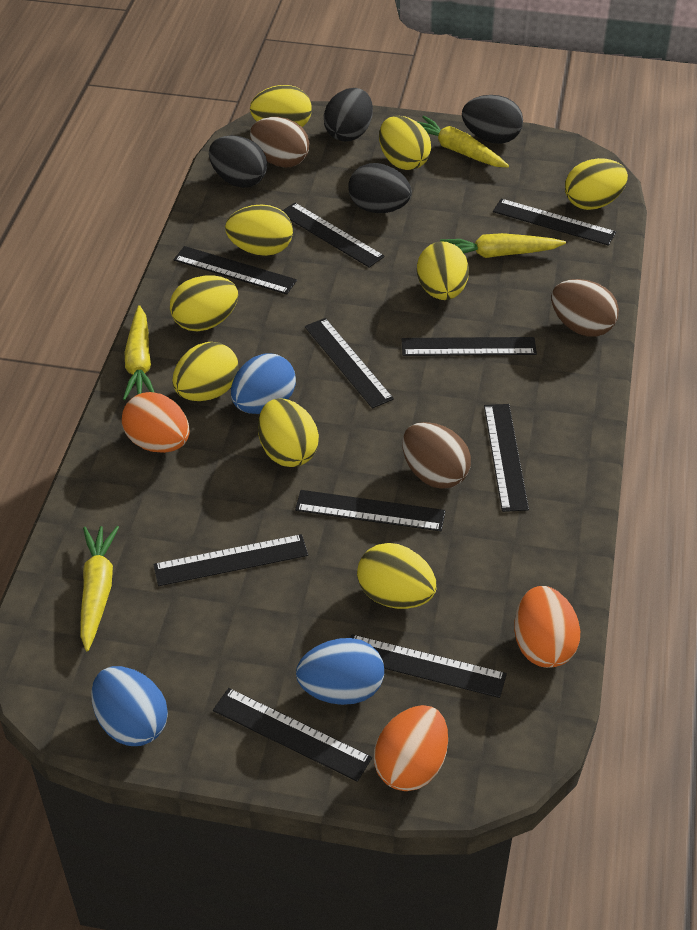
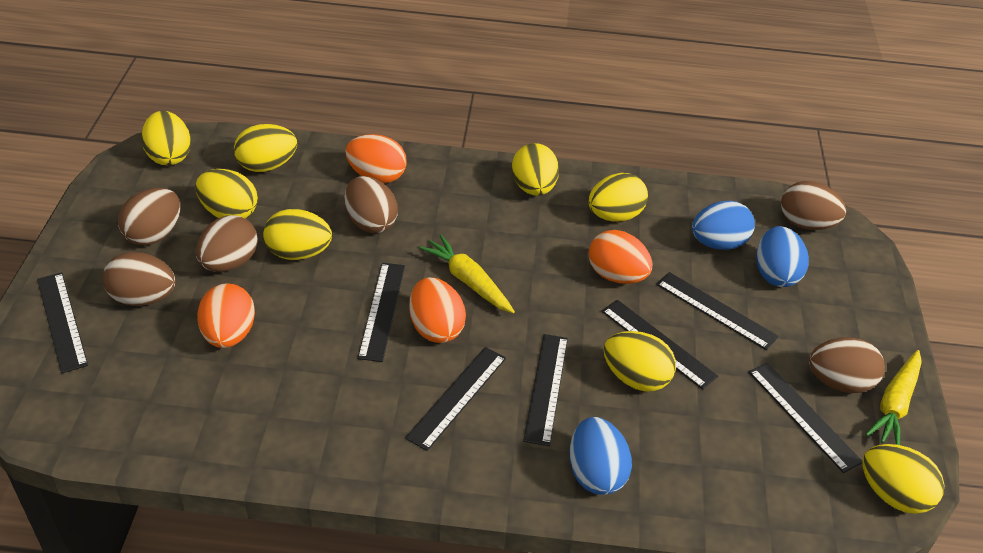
black egg: [209,135,267,188] [324,88,373,142] [348,163,412,213] [462,95,523,144] = 4 -> none = 0
black ruler: [153,534,308,586] [174,246,297,294] [213,688,372,782] [282,202,385,268] [295,490,445,531] [305,318,394,409] [350,634,507,698] [402,337,537,356] [484,404,529,512] [493,199,616,246] = 10 -> [37,272,88,373] [358,263,405,362] [405,347,506,451] [523,334,568,446] [602,300,718,389] [656,272,779,350] [749,363,863,473] = 7
brown egg: [250,117,309,168] [402,422,471,489] [551,279,619,337] = 3 -> [103,252,176,306] [118,188,180,246] [196,215,258,272] [345,176,398,233] [781,181,846,230] [809,337,885,393] = 6
orange egg: [122,392,189,453] [374,705,448,791] [514,586,580,668] = 3 -> [197,283,255,348] [345,134,407,183] [409,277,466,343] [588,230,652,284] = 4
yellow carrot: [80,526,119,651] [123,305,155,400] [416,116,509,167] [440,233,566,258] = 4 -> [419,235,515,313] [866,350,922,445] = 2
yellow egg: [170,275,238,331] [172,342,239,401] [225,204,293,256] [250,85,312,127] [258,398,319,467] [357,543,437,609] [379,116,431,170] [417,241,469,300] [565,158,628,210] = 9 -> [141,111,191,166] [195,169,258,218] [234,124,297,172] [263,209,332,260] [512,143,559,196] [588,173,648,222] [604,331,676,391] [863,444,944,514] = 8

